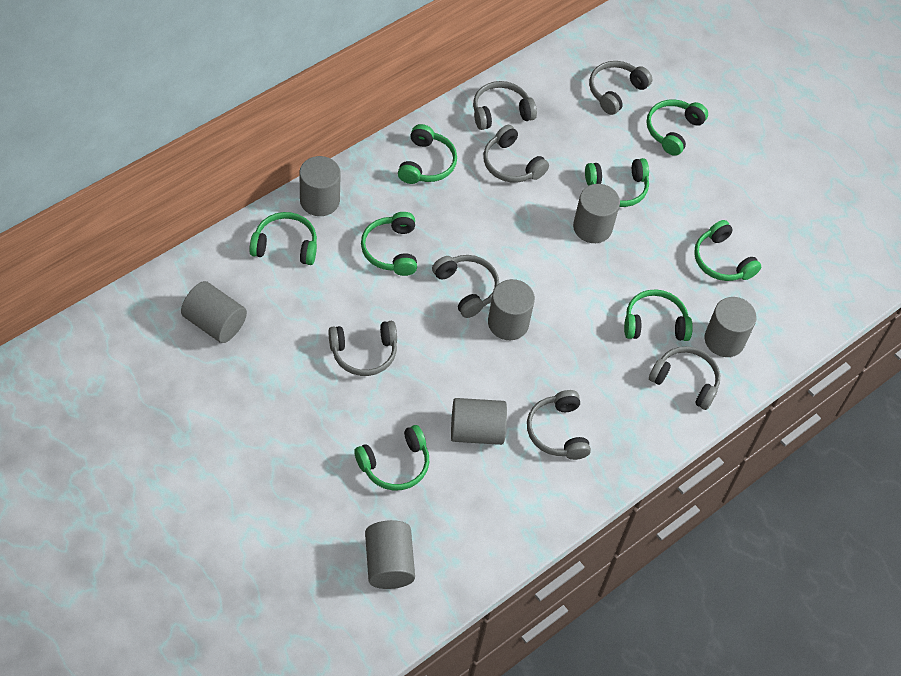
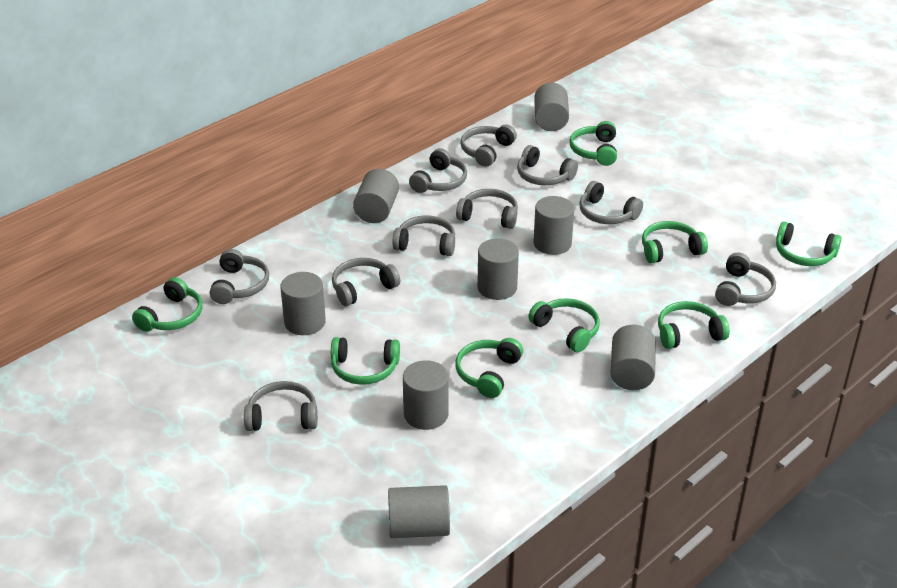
grey cylinder: [181,281,247,343] [299,156,341,216] [365,520,415,589] [451,398,507,445] [488,279,535,340] [573,184,620,243] [705,297,757,357] = 7 -> [280,272,326,335] [353,169,399,223] [388,485,450,538] [403,360,449,430] [477,238,519,300] [534,83,569,131] [534,196,574,255] [610,324,656,390] = 8
grey headphones: [328,321,397,376] [432,255,499,318] [473,81,537,130] [483,125,549,183] [527,390,591,460] [589,61,652,115] [649,346,720,410] = 7 -> [210,249,269,304] [244,381,318,431] [332,258,400,306] [392,215,455,256] [409,148,467,193] [456,189,518,229] [460,124,517,167] [517,145,578,185] [579,181,643,224] [715,253,776,306] = 10

